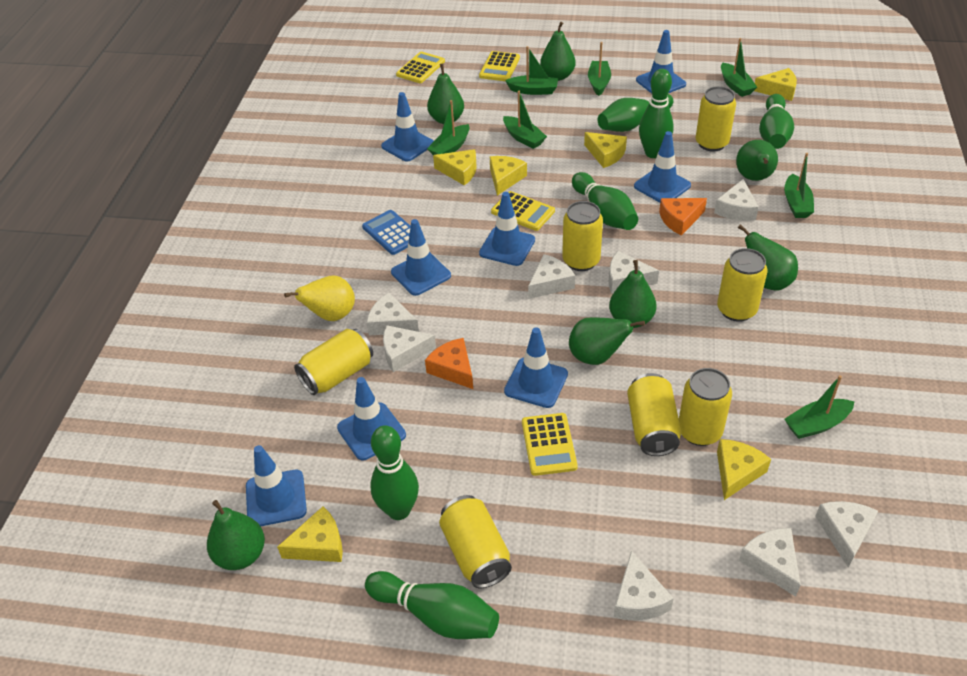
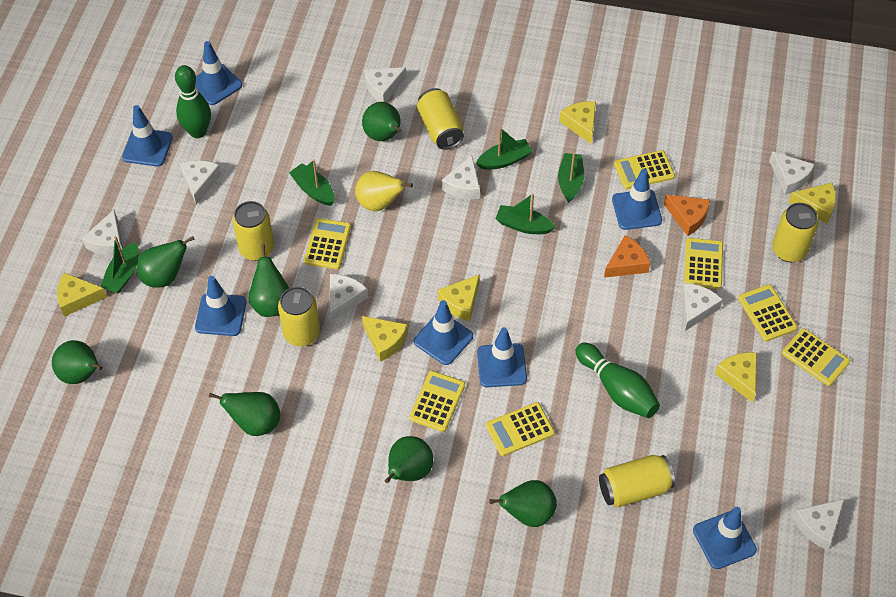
blue calculator: [362,210,411,255] = 1 -> none = 0
blue traffic cone: [246,445,307,526] [337,377,406,460] [381,92,434,162] [391,219,451,296] [479,192,535,266] [504,327,568,408] [634,131,691,203] [636,30,686,94] = 8 -> [122,105,173,167] [195,41,242,105] [195,276,246,336] [414,300,473,365] [477,327,527,387] [612,169,662,230] [693,507,757,569] = 7
green boat: [427,100,469,155] [503,91,547,149] [505,46,558,95] [588,42,611,96] [721,38,757,97] [784,153,814,218] [784,375,854,439] = 7 -> [101,236,139,294] [289,160,335,206] [476,127,533,170] [495,193,556,234] [558,152,584,203] = 5
green bowling pin: [365,571,499,639] [370,425,419,520] [572,172,638,230] [598,94,673,132] [639,69,673,158] [759,94,794,149] = 6 -> [175,65,211,138] [575,343,660,418] = 2
yellow calculator: [396,52,445,83] [479,51,520,81] [491,191,555,231] [522,413,578,476] = 4 -> [304,218,351,269] [409,371,465,432] [486,402,555,456] [614,150,675,189] [684,238,723,289] [738,284,797,341] [782,328,850,386] = 7
yellow can: [294,329,373,395] [439,495,512,588] [562,201,603,271] [627,373,681,456] [679,368,732,446] [696,86,736,152] [717,248,768,322] = 7 -> [233,201,274,261] [278,287,320,346] [417,88,464,150] [599,455,675,507] [772,203,818,262] = 5

